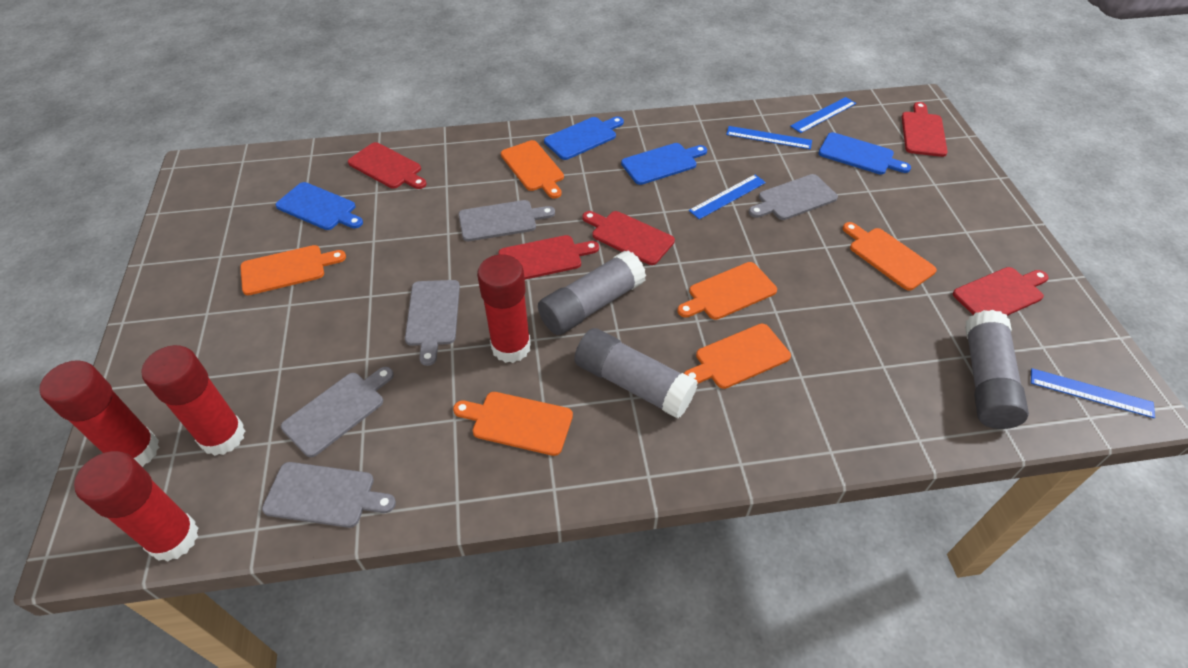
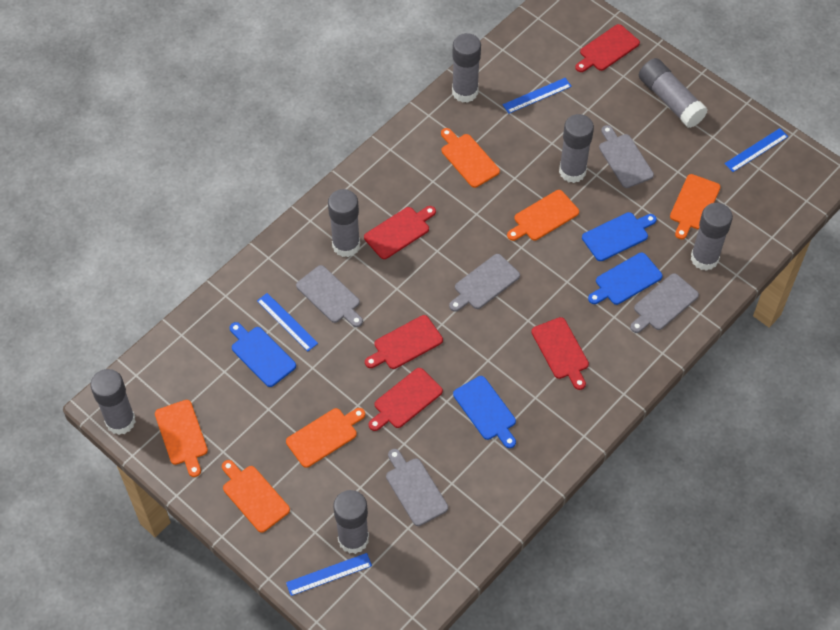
grey glue stick: [538,250,646,335] [574,328,698,419] [965,310,1029,429] = 3 -> [90,369,136,435] [328,189,360,257] [333,490,369,554] [452,33,481,103] [559,114,594,183] [639,58,708,128] [691,203,733,271] = 7
red glue stick: [39,360,159,467] [74,451,199,562] [141,345,245,456] [477,254,531,363] = 4 -> none = 0

